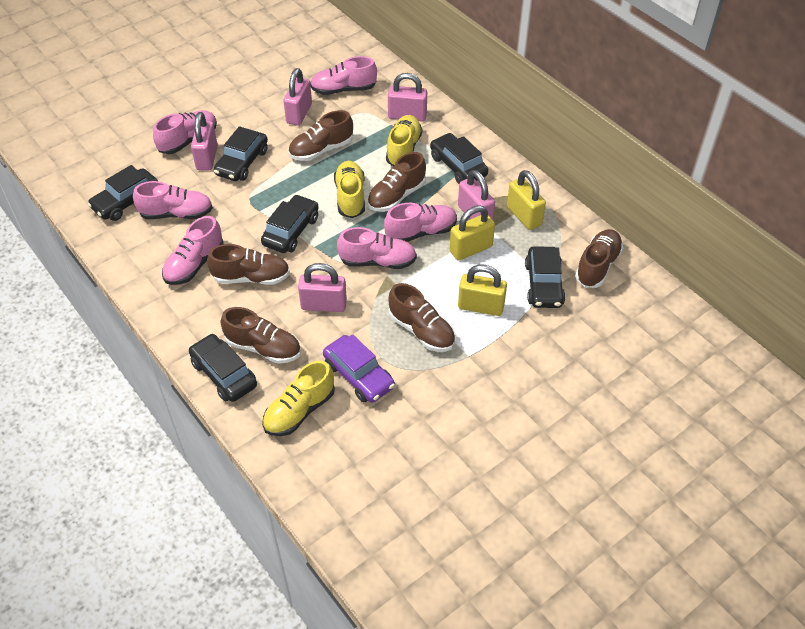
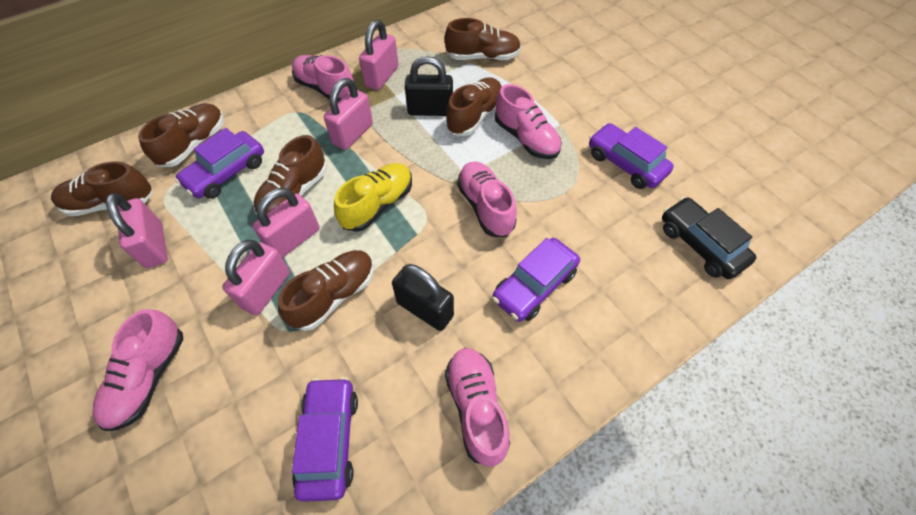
black car: [87,165,158,221] [189,334,257,402] [214,126,268,181] [261,194,319,253] [430,133,488,184] [525,246,565,308] = 6 -> [662,197,756,279] = 1
black padlock: none = 0 -> [392,264,454,331] [405,56,453,116] = 2
pink shoe: [133,181,213,219] [153,110,217,154] [162,216,224,285] [310,56,377,95] [337,227,417,269] [384,203,457,242] = 6 -> [93,309,183,431] [292,55,354,102] [445,348,510,467] [457,161,517,237] [495,84,562,159] = 5
purple car: [323,334,395,403] = 1 -> [175,128,264,199] [292,377,358,502] [492,238,580,322] [589,123,674,189] = 4
yellow padlock: [450,205,495,261] [458,264,507,316] [507,170,546,230] = 3 -> none = 0
yellow shoe: [262,360,335,436] [334,161,365,218] [386,115,422,166] = 3 -> [334,163,412,232] = 1

